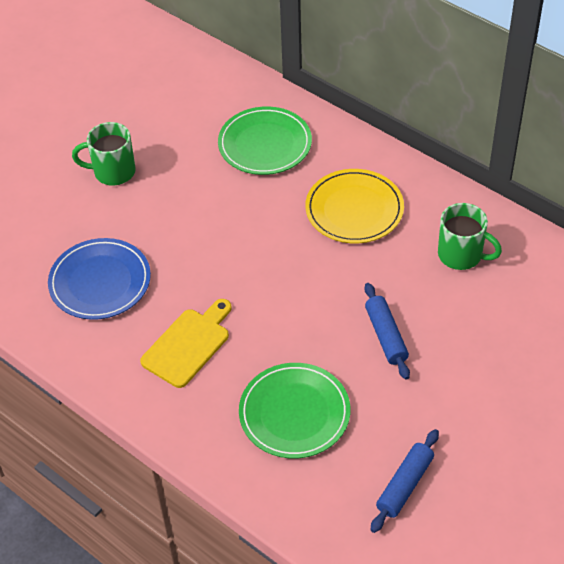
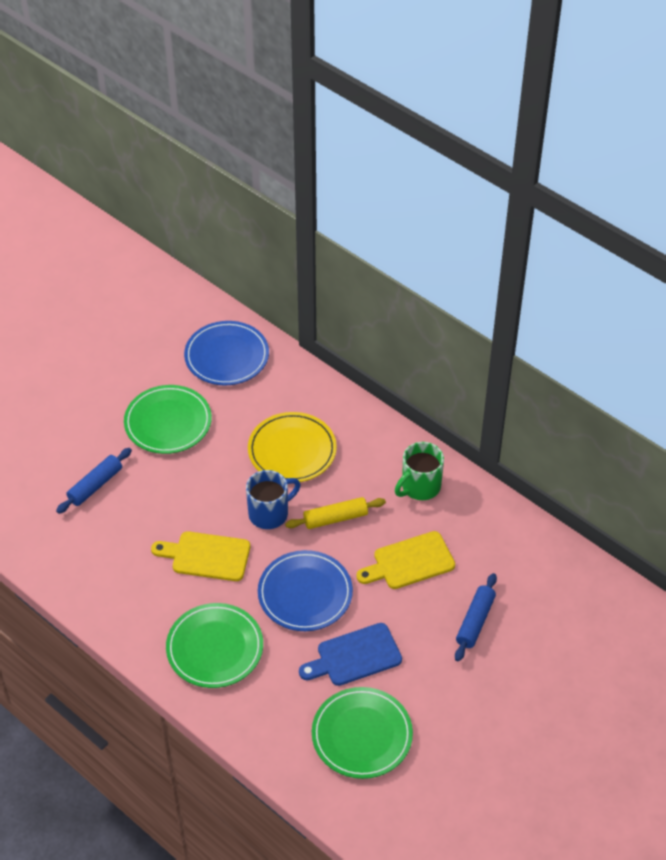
blue cutting board: none = 0 -> [299,623,402,686] = 1
blue mug: none = 0 -> [246,470,300,529] = 1
blue plate: [48,238,151,320] = 1 -> [184,321,269,385] [258,550,353,631] = 2
green mug: [72,122,136,185] [438,203,502,270] = 2 -> [395,442,444,500] = 1
green plate: [218,106,312,175] [239,363,350,459] = 2 -> [124,385,212,454] [166,603,263,688] [312,687,413,779] = 3
yellow cutting board: [140,299,232,388] = 1 -> [151,531,250,581] [356,531,455,589] = 2
yellow rolling pin: none = 0 -> [285,497,386,529] = 1

